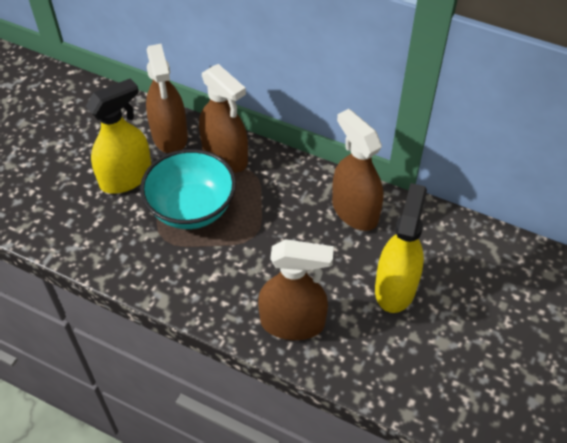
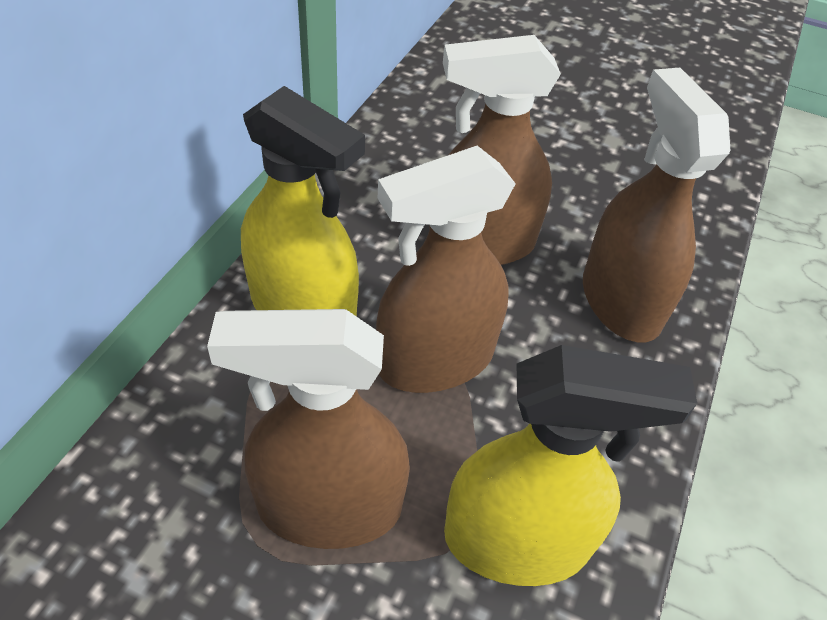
turquoise bowl: [140,149,236,229] = 1 -> none = 0

